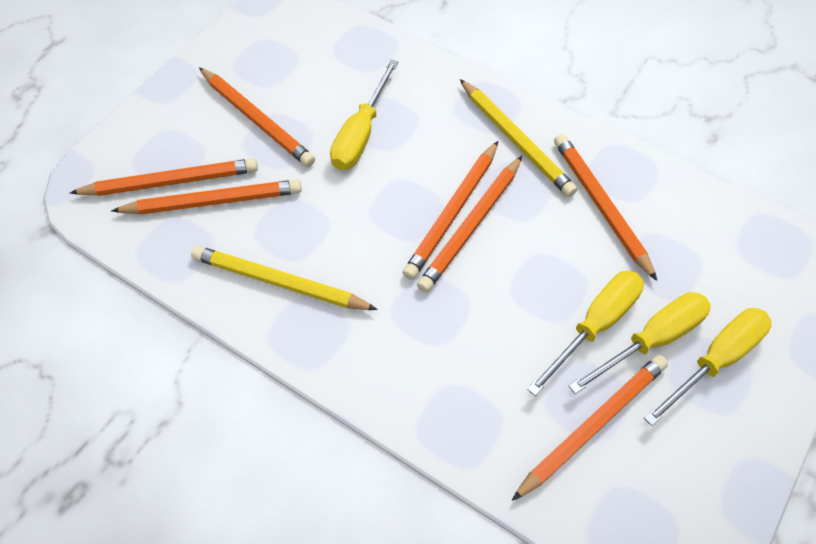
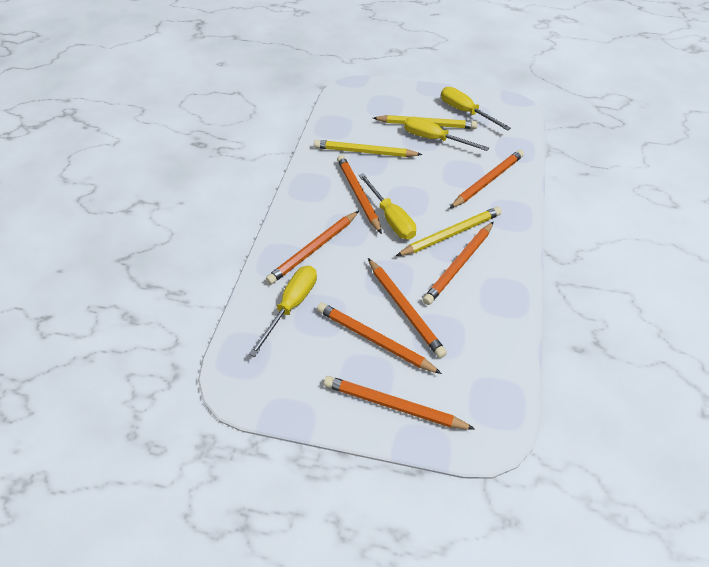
yellow pencil: [191,246,378,310] [460,79,577,197] = 2 -> [314,140,422,157] [373,115,478,129] [396,207,502,256] = 3

